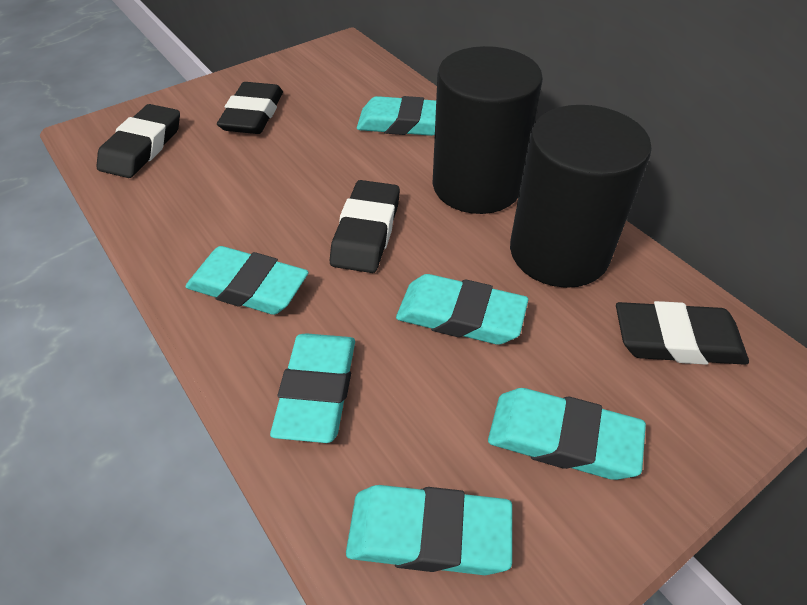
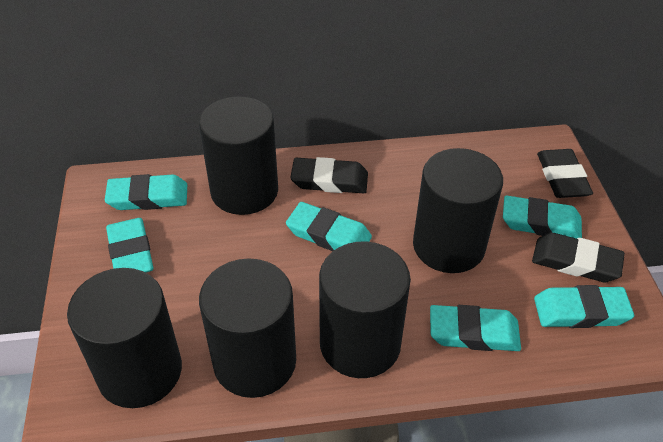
black cylinder: [432,46,543,214] [510,105,652,288] = 2 -> [67,268,182,408] [199,96,278,215] [199,258,296,398] [319,241,411,378] [413,148,503,273] = 5
black eraser: [97,104,180,178] [217,82,283,134] [330,180,400,273] [616,301,749,365] = 4 -> [290,157,368,193] [532,233,625,282] [537,149,593,198] = 3

